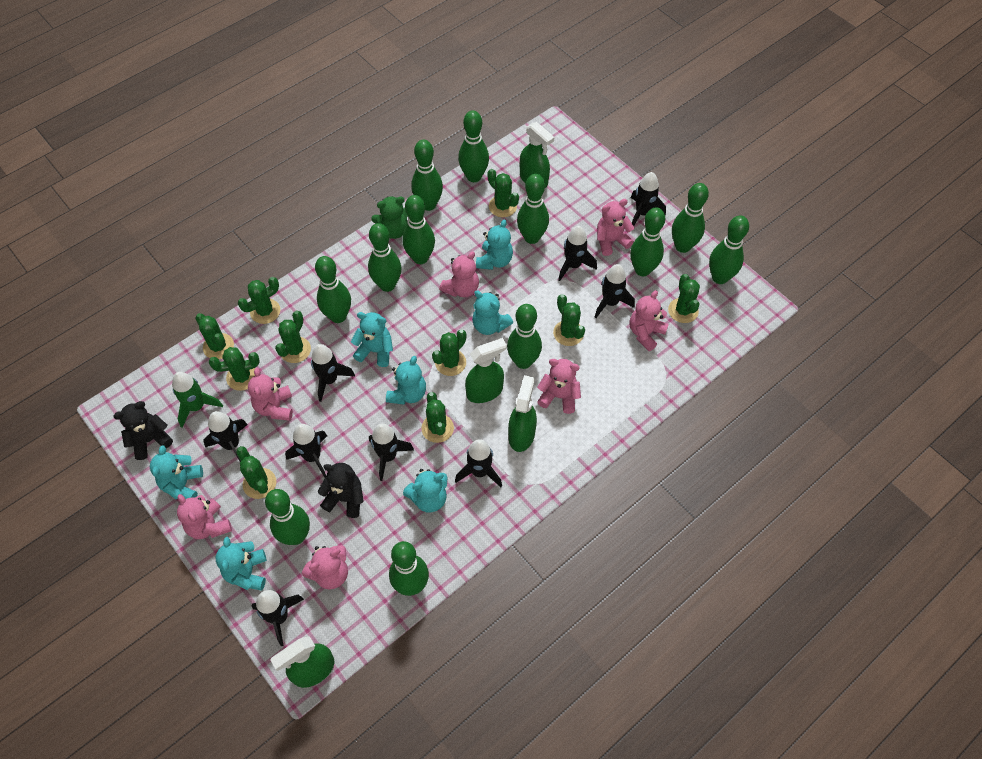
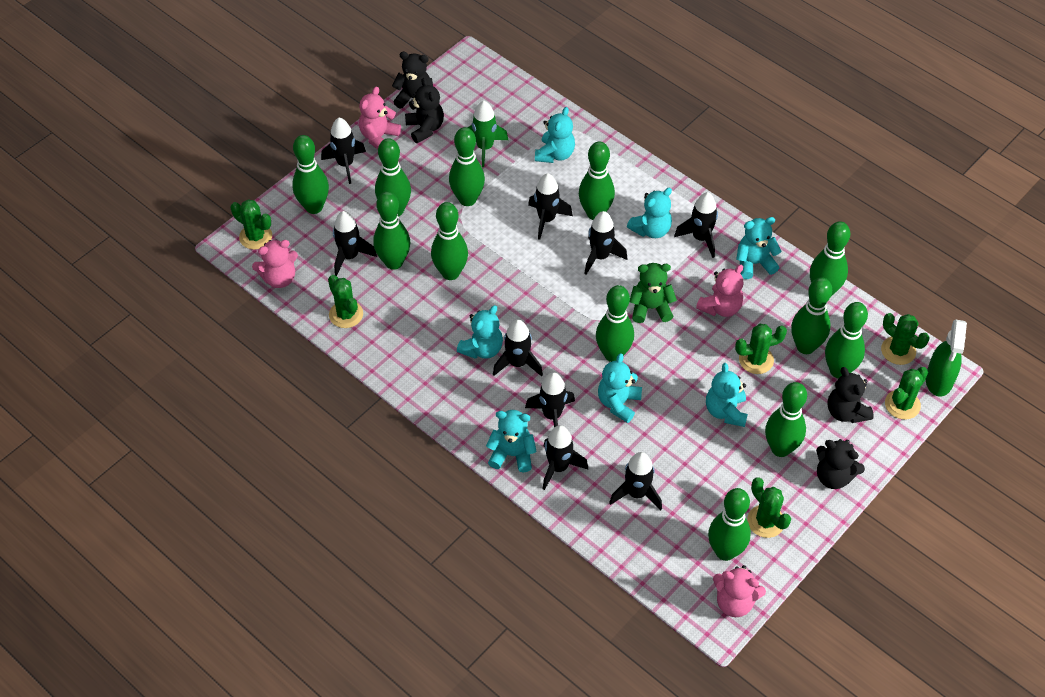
black teddy bear: [113,401,173,460] [318,463,364,518] = 2 -> [392,52,433,109] [405,78,444,143] [816,439,865,489] [827,367,874,423] = 4
green cactus: [195,313,234,359] [209,347,260,391] [236,446,276,499] [238,277,280,324] [275,311,311,363] [421,392,454,443] [432,329,466,376] [487,169,519,217] [553,294,585,346] [668,274,700,323] = 10 -> [231,200,272,250] [328,275,363,328] [735,324,787,374] [747,478,791,538] [881,313,929,365] [885,367,928,420] = 6
green spray bottle: [271,636,334,688] [465,338,507,403] [508,375,537,452] [520,122,554,188] = 4 -> [926,319,967,396] = 1
pink teddy bear: [177,494,232,539] [248,368,293,421] [302,545,348,589] [439,251,479,297] [537,359,581,414] [597,199,634,256] [629,290,669,351] = 7 -> [252,240,298,288] [359,86,401,149] [696,265,744,317] [713,565,766,617] = 4

